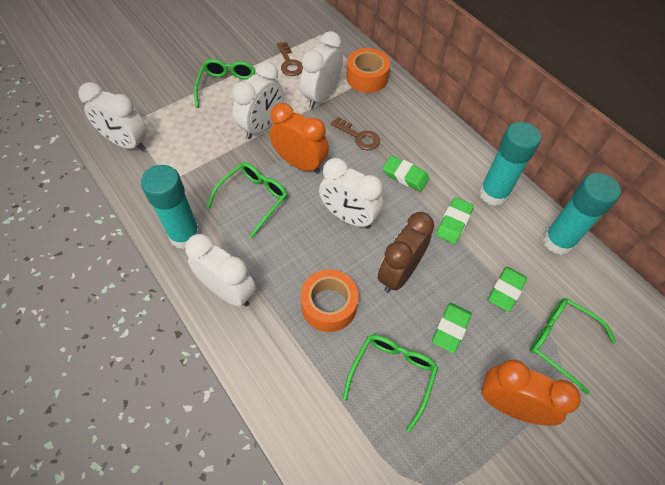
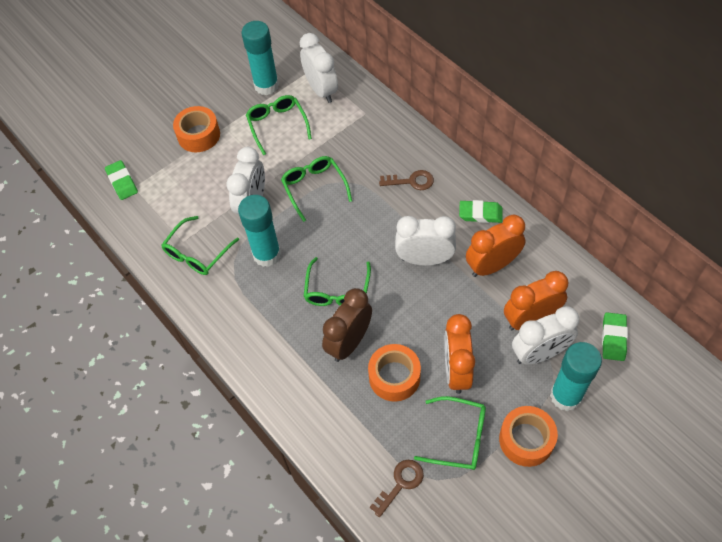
green eraser: [383,156,429,192] [432,303,471,353] [436,197,474,244] [488,267,527,312] = 4 -> [105,160,138,200] [459,200,503,223] [602,312,628,361] = 3
green glasses: [194,59,255,108] [207,162,287,238] [343,334,438,432] [530,298,616,394] = 4 -> [161,216,239,275] [246,95,312,156] [281,156,352,222] [304,257,371,306] [414,396,486,470] = 5
orange clock: [270,103,329,174] [482,360,581,426] = 2 -> [444,314,475,394] [466,215,526,277] [504,271,568,330] = 3
orange tape: [301,270,359,332] [346,48,390,93] = 2 -> [173,106,220,152] [368,344,421,402] [499,406,558,467] = 3
white clock: [78,82,147,151] [185,234,256,307] [232,62,283,139] [300,31,343,109] [319,158,383,229] = 5 -> [226,147,265,214] [300,33,338,103] [395,216,456,266] [512,306,579,365] = 4

